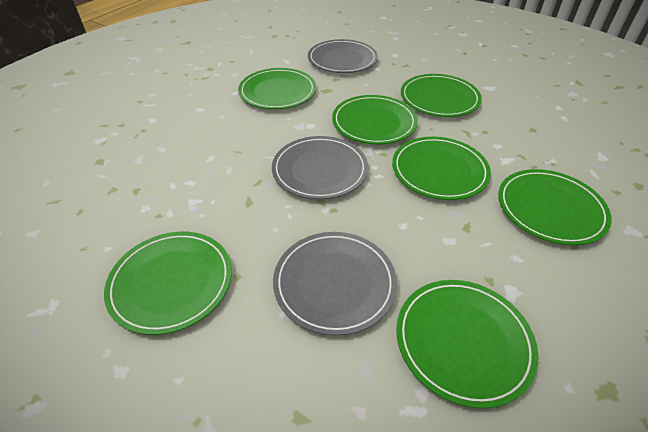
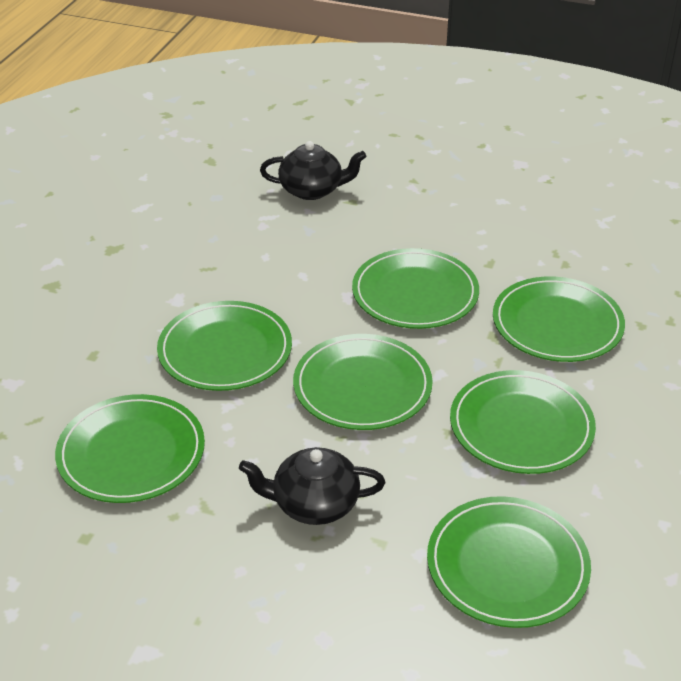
black teapot: none = 0 -> [239,447,385,525] [260,141,366,200] = 2
grey plate: [272,136,368,199] [273,232,397,336] [308,39,378,73] = 3 -> none = 0

